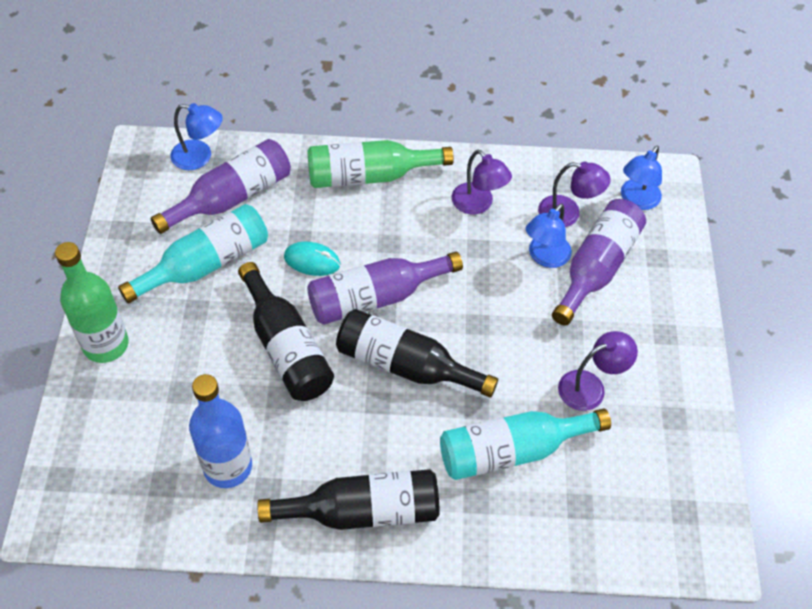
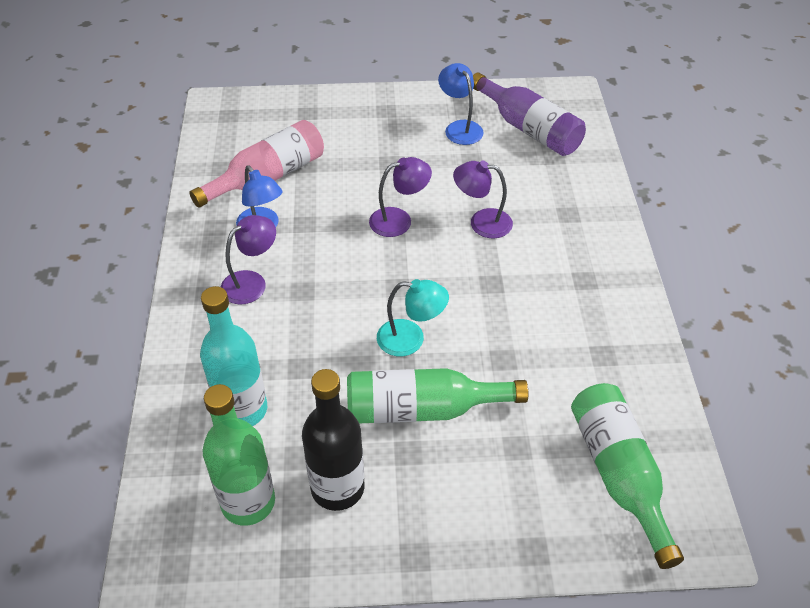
black bottle: [238,262,334,401] [257,469,440,530] [336,309,498,398] = 3 -> [302,369,364,511] = 1
blue bottle: [189,374,252,488] = 1 -> none = 0
blue lamp: [171,103,223,170] [526,203,572,268] [621,146,662,210] = 3 -> [236,165,283,227] [438,63,484,145] = 2
green bottle: [55,242,129,363] [307,140,454,188] = 2 -> [203,384,275,526] [347,368,528,423] [571,383,684,569] = 3
pink bottle: none = 0 -> [189,120,324,208] = 1
purple bottle: [150,139,291,234] [307,252,463,325] [552,199,646,326] = 3 -> [473,73,586,156] = 1
turquoise bottle: [118,204,268,303] [440,409,611,480] = 2 -> [200,286,267,426] = 1
turquoise lamp: none = 0 -> [377,279,449,356] = 1
turquoise mouse: [284,242,340,276] = 1 -> none = 0

